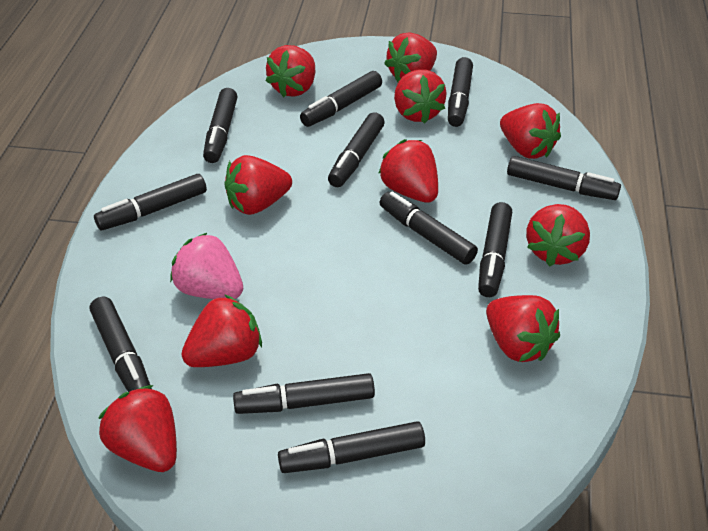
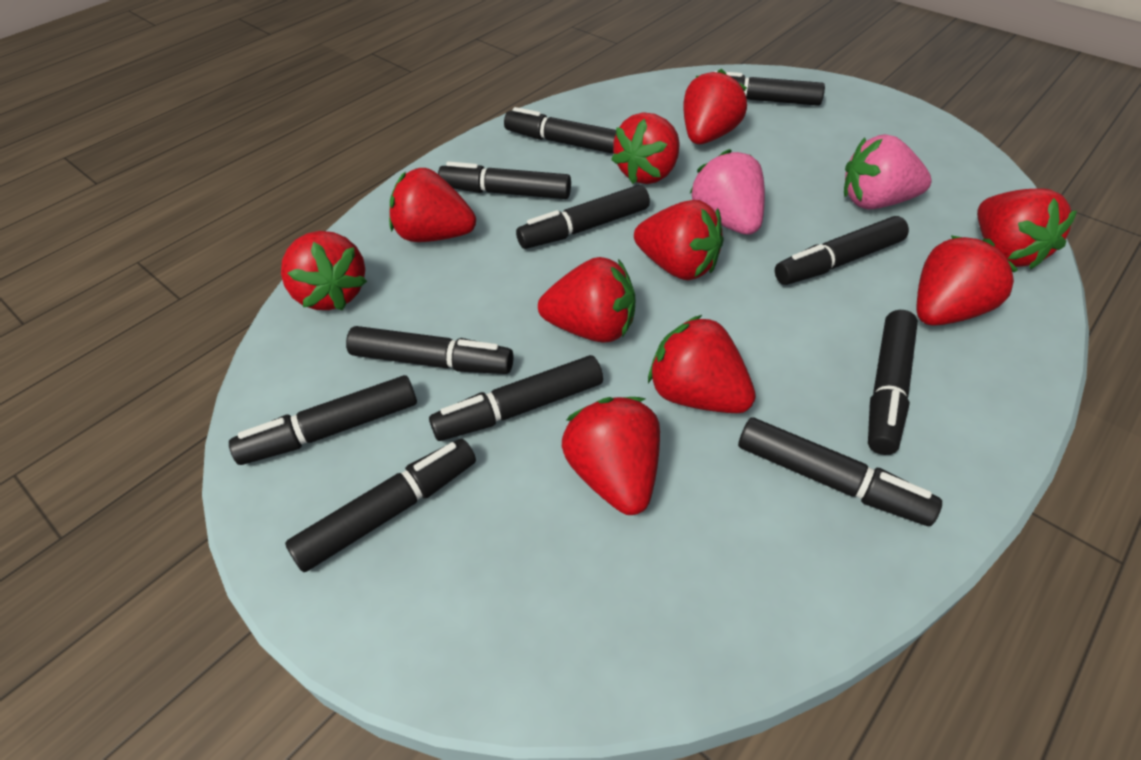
pink strawberry: [170,233,243,299] = 1 -> [689,149,765,235] [844,134,932,209] = 2

